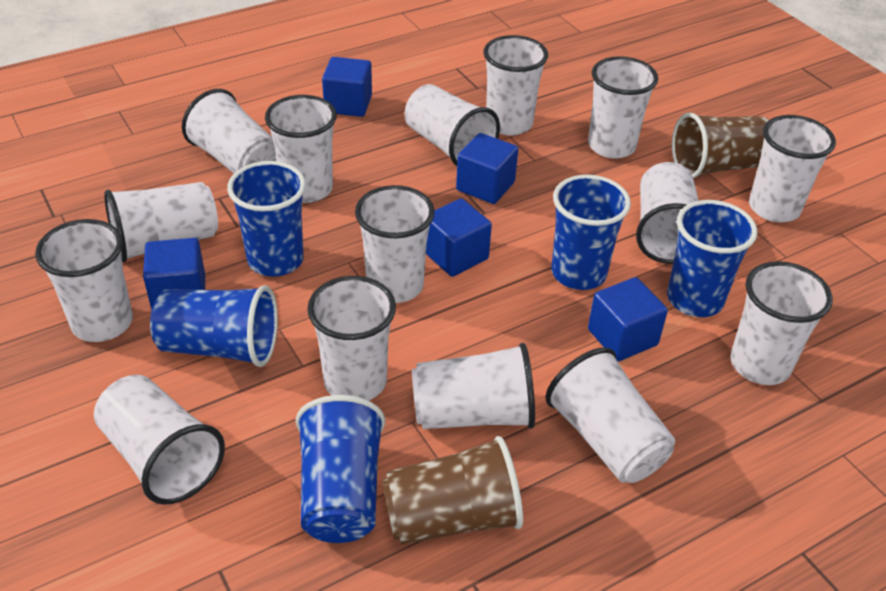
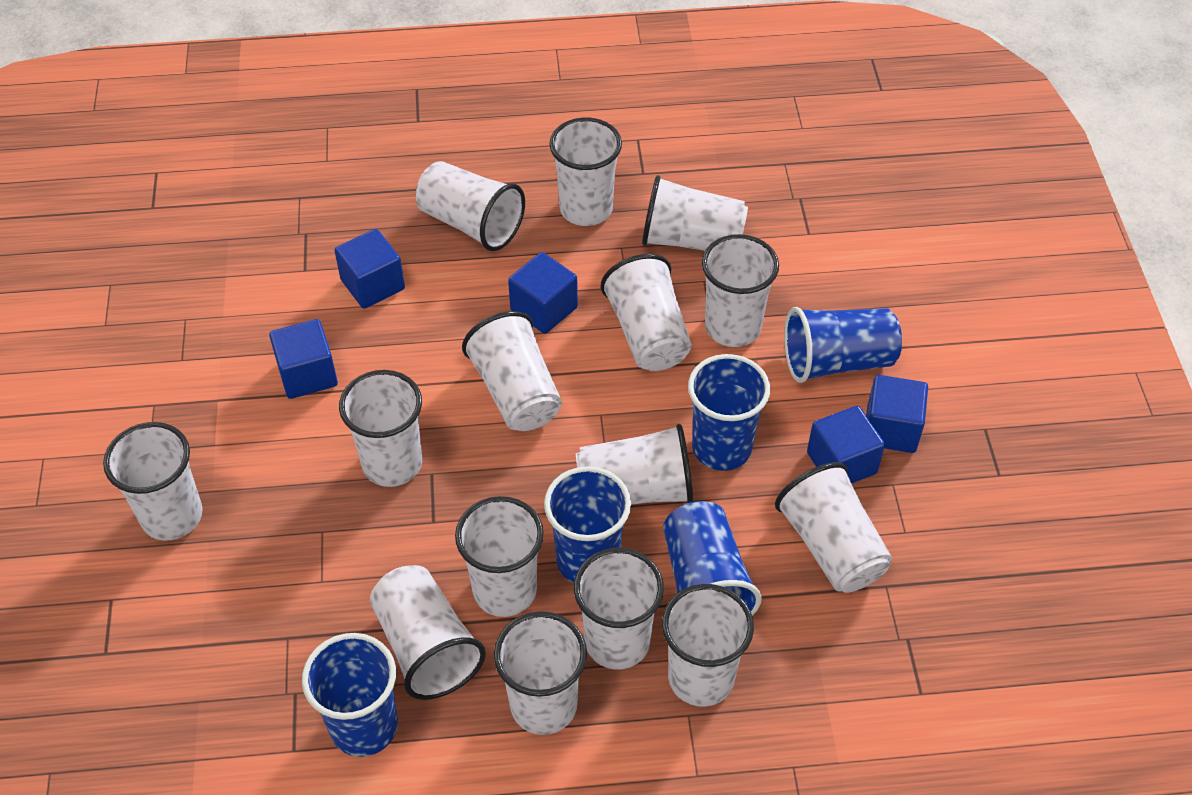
brown cup: [382,436,523,545] [672,113,769,178] = 2 -> none = 0

